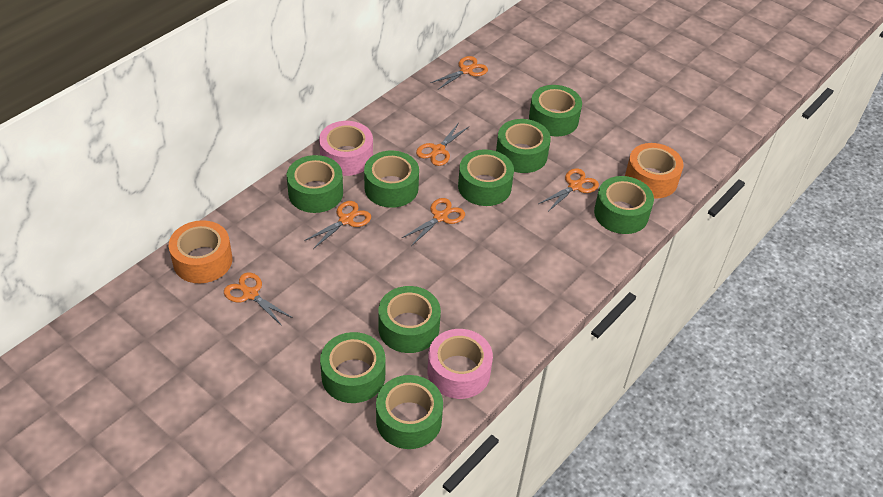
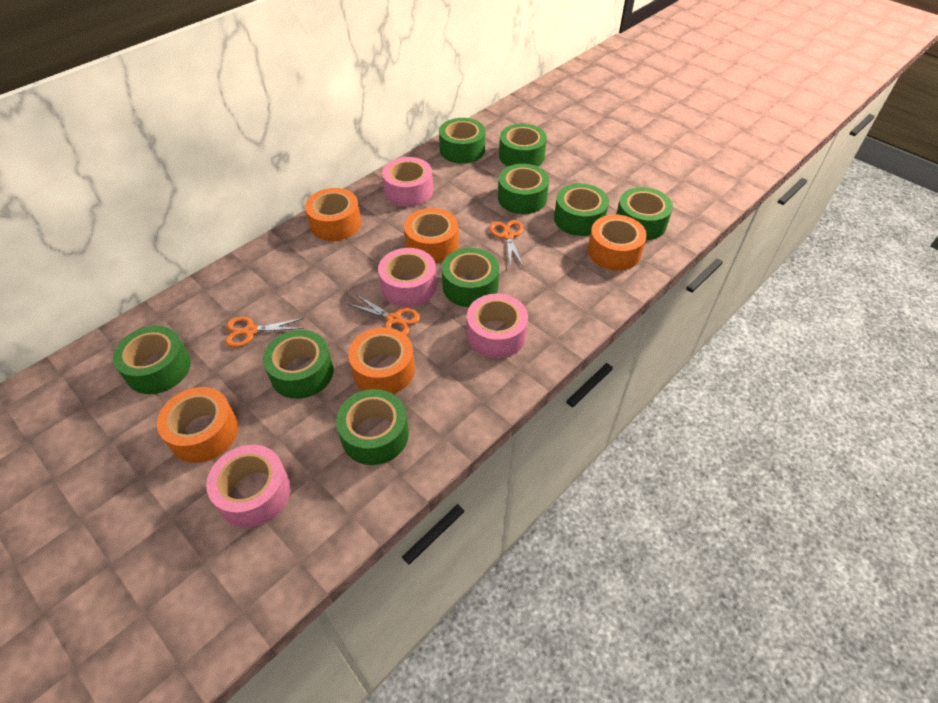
orange scissors: [224,272,293,326] [304,201,371,249] [402,198,465,246] [416,124,469,166] [430,56,488,89] [538,168,599,212] = 6 -> [225,316,304,348] [348,295,420,336] [489,220,524,266] = 3
orange tape: [169,220,232,283] [625,143,684,198] = 2 -> [157,387,238,463] [305,188,361,241] [348,327,415,394] [404,208,459,263] [588,215,647,270] = 5
pink tape: [319,121,373,176] [428,329,493,399] = 2 -> [206,445,291,527] [378,248,437,307] [382,157,433,207] [467,294,528,358] = 4

